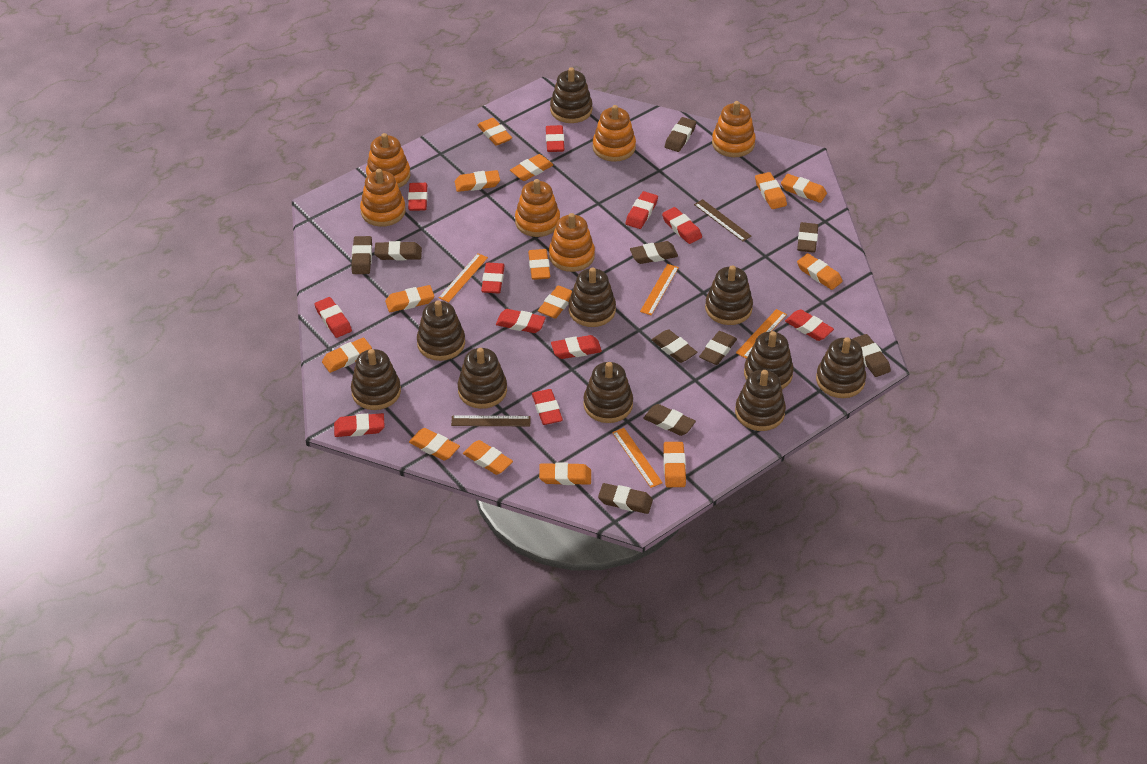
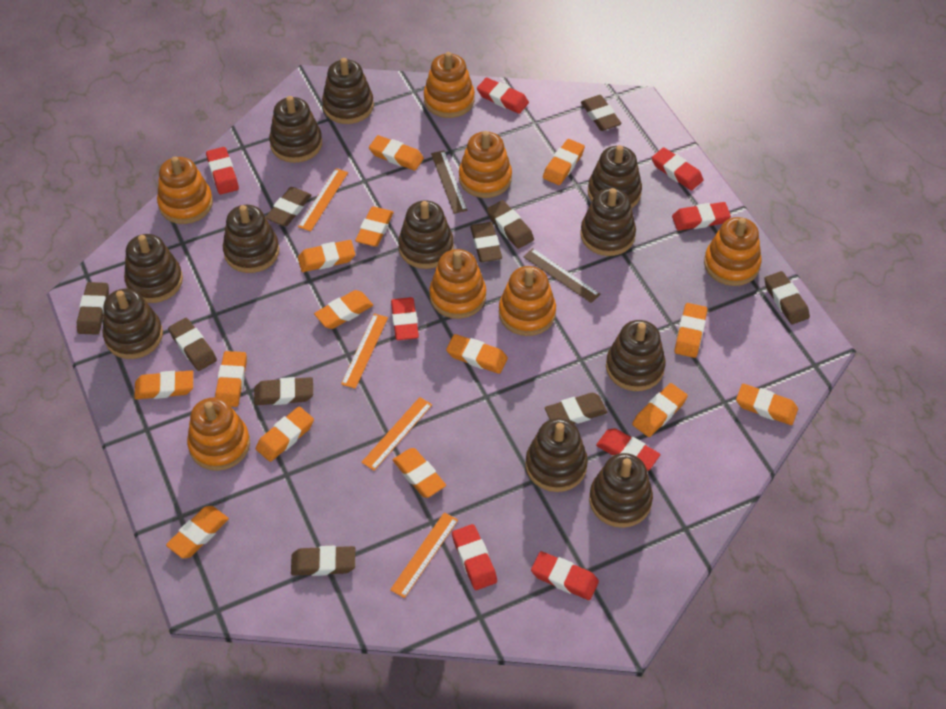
brown stacking toy: [351,349,401,410] [417,300,465,361] [458,348,507,409] [550,67,592,123] [569,267,616,327] [583,362,633,423] [705,265,753,325] [735,370,786,431] [744,331,794,389] [816,337,866,398] = 10 -> [103,289,163,359] [124,234,183,303] [223,205,279,273] [269,96,322,163] [322,58,374,124] [398,201,454,269] [525,418,588,492] [580,188,636,256] [588,145,642,208] [589,453,653,528] [606,320,666,391] = 11
orange stacking toy: [360,169,406,227] [366,133,410,188] [515,179,560,237] [549,213,595,272] [593,105,636,162] [712,101,756,157] = 6 -> [157,157,213,224] [187,397,250,471] [424,52,475,118] [430,249,486,319] [459,131,512,198] [499,266,556,336] [704,217,761,286] = 7
red eraser: [315,297,352,338] [334,413,385,437] [408,183,428,211] [481,263,505,293] [496,309,546,333] [532,389,563,425] [546,125,564,152] [551,335,602,359] [625,191,658,229] [662,207,702,244] [785,309,834,341] = 11 -> [206,147,239,194] [391,297,419,340] [452,524,497,590] [477,77,529,114] [531,551,599,600] [596,428,660,471] [652,147,704,191] [672,202,731,231] = 8

